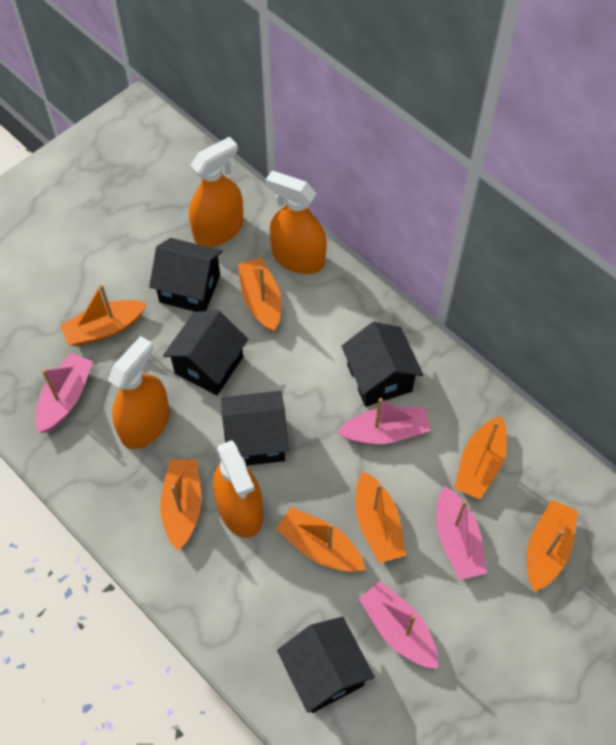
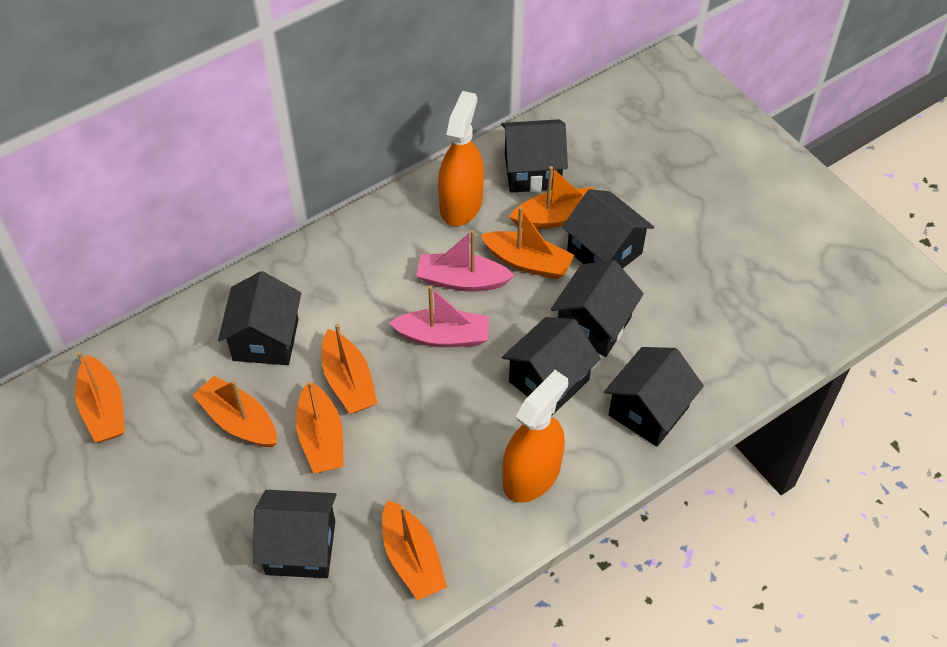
black house: [149,238,223,312] [163,310,248,395] [221,391,289,466] [277,617,375,713] [341,322,423,407] = 5 -> [218,271,301,365] [253,490,336,578] [501,119,568,193] [502,317,601,416] [551,260,644,357] [562,189,654,268] [604,347,704,447] = 7
orange spray bottle: [108,336,170,449] [189,137,243,247] [213,440,263,538] [266,171,327,274] = 4 -> [438,91,484,226] [502,370,568,503] = 2
pink boat: [35,353,93,433] [337,398,431,444] [359,581,438,669] [436,486,487,580] = 4 -> [389,286,489,347] [416,230,515,292] = 2

